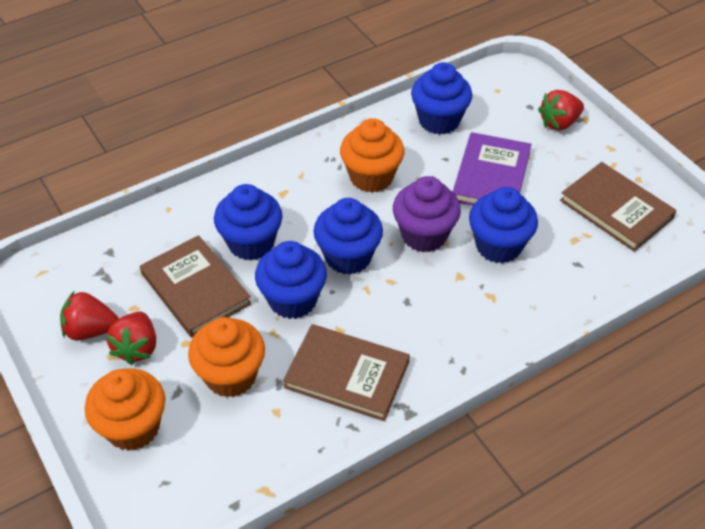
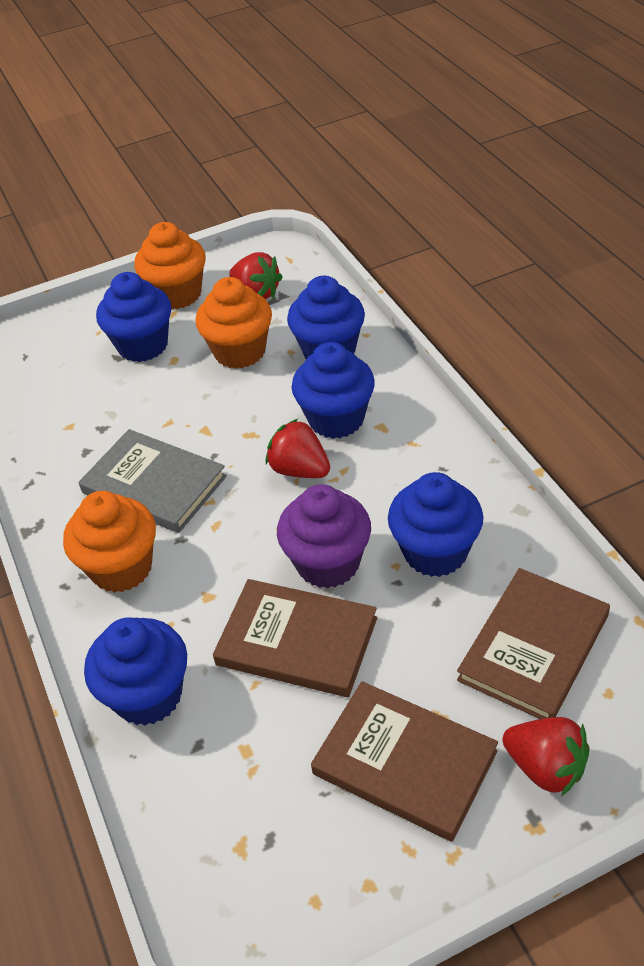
grey book: none = 0 -> [79,429,227,533] = 1
purple book: [453,132,532,206] = 1 -> none = 0

